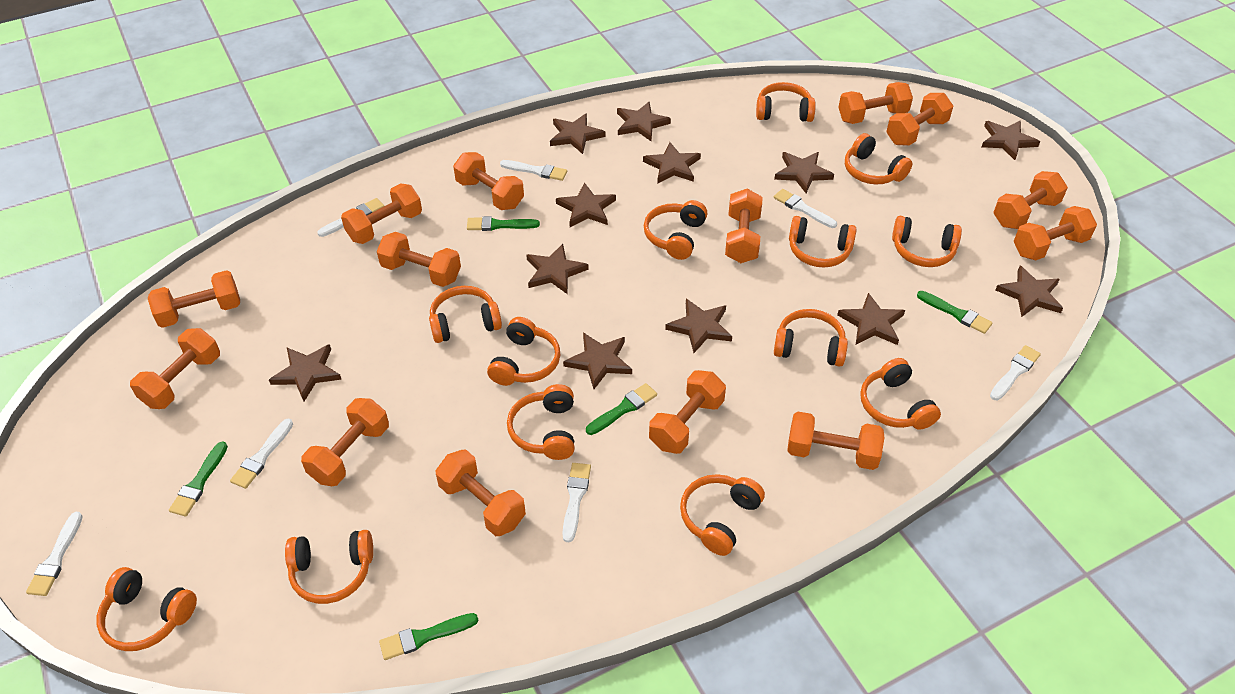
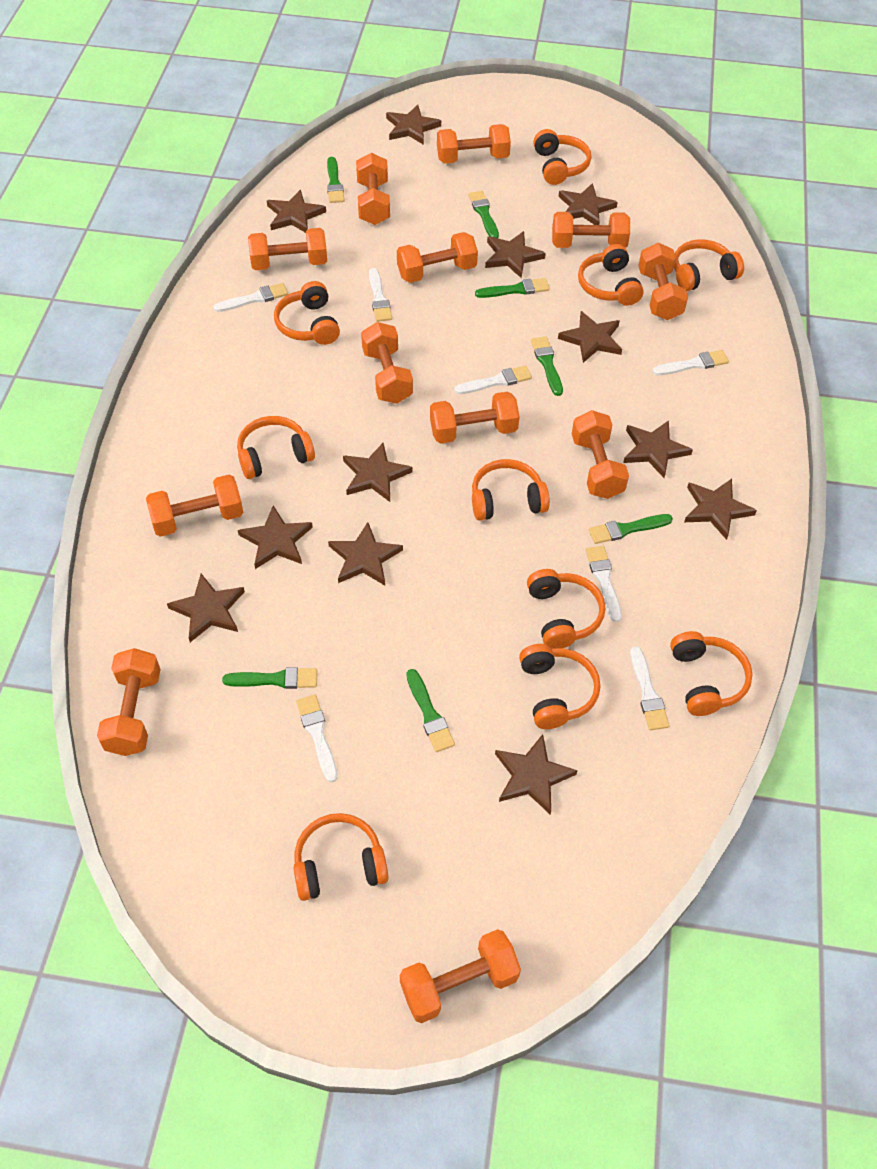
green brush: [169,441,228,517] [379,613,478,660] [467,216,540,231] [586,383,657,435] [917,291,993,334] = 5 -> [222,667,317,689] [327,157,345,203] [406,669,455,752] [468,191,499,238] [475,278,550,298] [531,336,563,396] [589,514,673,544] = 7
orange dumbbell: [130,328,220,409] [148,270,240,328] [301,398,389,486] [341,183,422,244] [377,232,461,287] [435,449,526,536] [453,152,524,210] [649,370,726,454] [725,189,763,263] [787,412,884,470] [838,82,913,124] [886,93,953,146] [994,171,1068,229] [1014,206,1097,261] = 14 -> [97,648,161,756] [146,475,243,537] [248,228,327,270] [356,153,390,225] [361,322,413,404] [397,232,478,283] [400,929,521,1023] [430,392,520,444] [437,124,511,163] [552,212,630,248] [572,410,629,499] [638,243,688,320] = 12
orange headphones: [96,567,197,651] [285,530,373,604] [429,286,502,343] [487,317,560,386] [507,384,575,460] [644,200,707,260] [680,474,765,556] [756,82,816,122] [774,309,848,367] [789,216,857,268] [845,133,912,184] [860,358,941,430] [892,216,962,267] = 13 -> [237,416,315,479] [274,281,340,345] [293,813,389,901] [472,459,550,521] [519,644,600,729] [527,569,605,649] [533,129,591,185] [578,244,644,306] [670,631,753,716] [674,239,744,292] = 10

